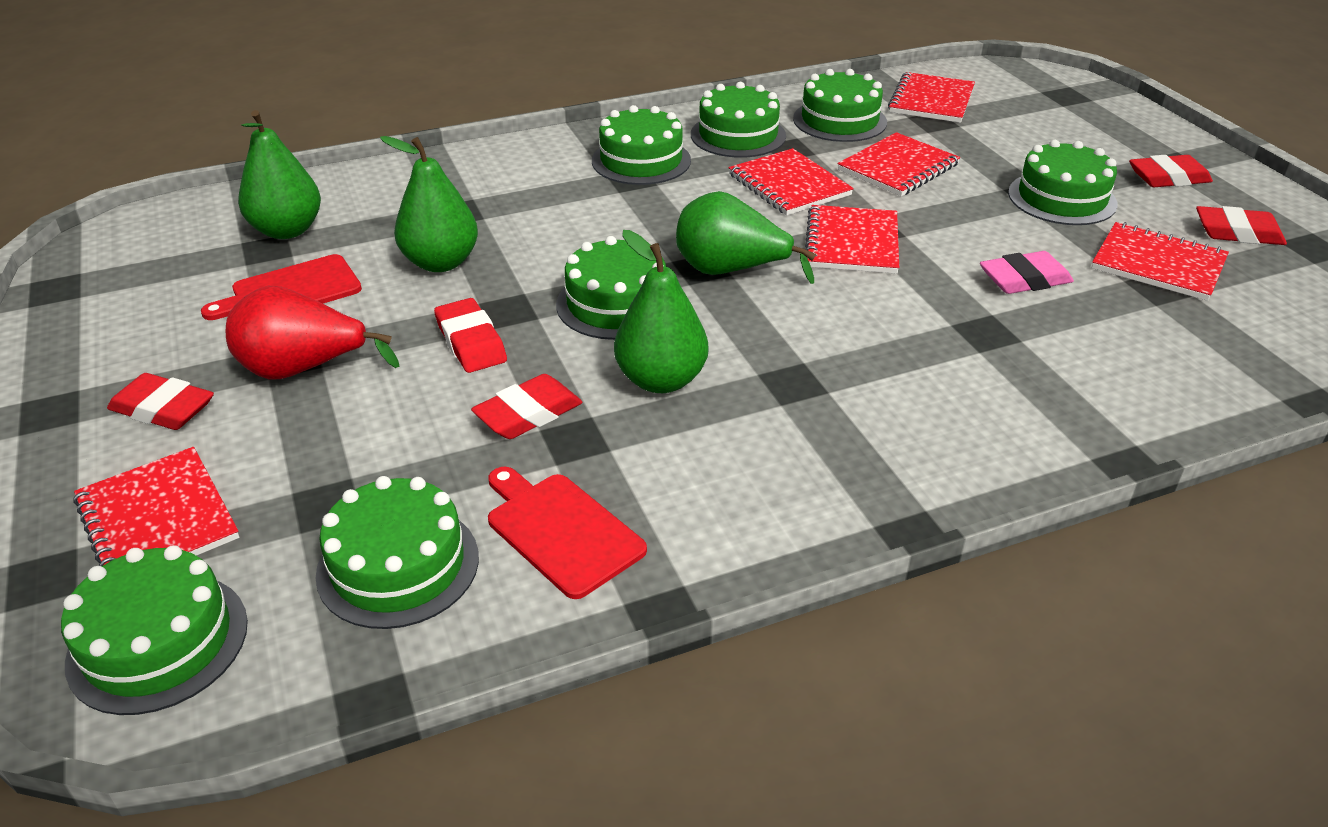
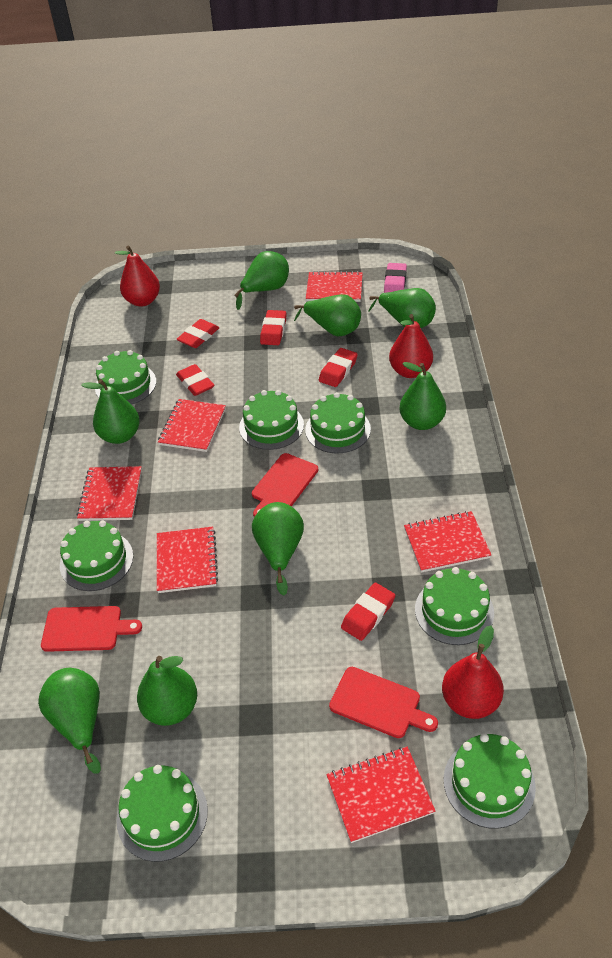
green pear: [238,110,321,239] [380,136,478,272] [614,230,708,393] [676,191,816,284] = 4 -> [38,668,101,774] [81,379,140,444] [137,656,197,726] [234,251,289,310] [252,502,304,595] [294,294,361,336] [368,288,436,328] [399,362,446,430] = 8
red cutting board: [201,254,362,320] [488,467,647,599] = 2 -> [41,606,142,652] [252,453,318,517] [329,667,438,738] = 3
red pear: [226,286,400,380] = 1 -> [115,246,160,307] [389,314,433,378] [442,625,504,719] = 3

